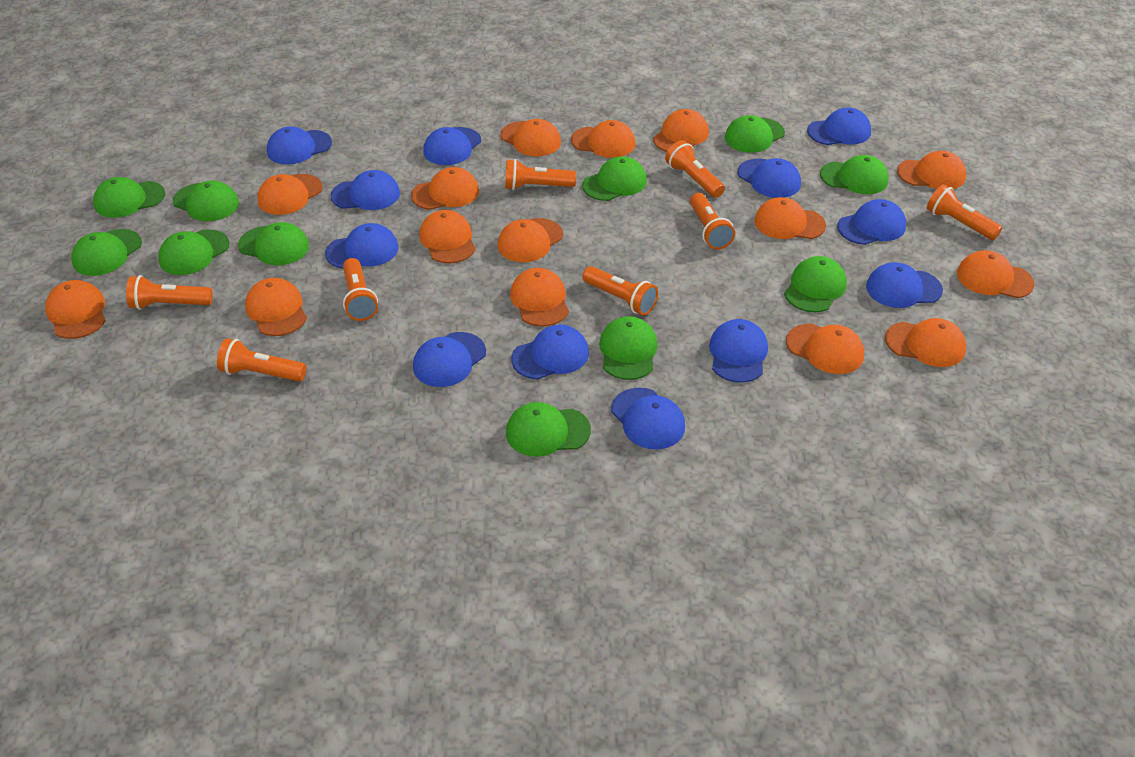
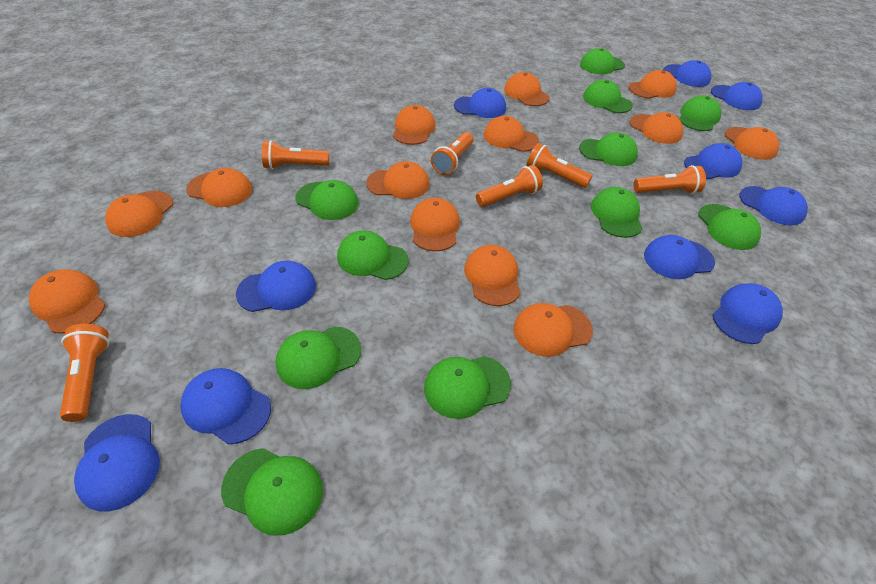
blue cap: [267,126,332,165] [325,223,398,269] [330,170,400,210] [413,332,486,387] [423,127,481,165] [511,325,589,380] [611,388,685,449] [709,319,768,383] [737,158,801,198] [807,107,871,145] [837,199,906,245] [866,262,943,308] = 12 -> [74,414,160,512] [180,368,271,444] [236,261,316,312] [454,88,506,118] [644,235,715,279] [663,60,711,87] [684,143,742,179] [711,82,762,110] [712,283,783,344] [739,186,808,226] = 10
orange cap: [45,280,105,339] [245,278,307,336] [257,174,323,215] [411,167,479,210] [419,210,476,263] [497,218,563,262] [501,119,561,156] [510,268,569,327] [571,120,636,158] [653,109,709,152] [754,197,826,239] [786,324,864,374] [885,318,966,367] [897,151,966,189] [957,250,1035,298] = 15 -> [29,269,105,334] [105,191,173,237] [186,168,252,207] [366,161,430,199] [393,105,436,145] [410,198,460,251] [464,245,521,306] [484,116,539,152] [504,72,550,106] [513,303,593,357] [629,70,677,99] [630,112,683,144] [725,127,779,160] = 13
orange flashlight: [126,275,213,310] [217,338,307,382] [343,258,378,321] [505,159,576,190] [582,266,658,315] [665,140,725,198] [690,193,735,250] [927,184,1002,240] = 8 -> [60,324,109,422] [262,140,329,169] [431,132,473,175] [476,165,543,207] [527,143,592,188] [633,165,706,194] = 6

